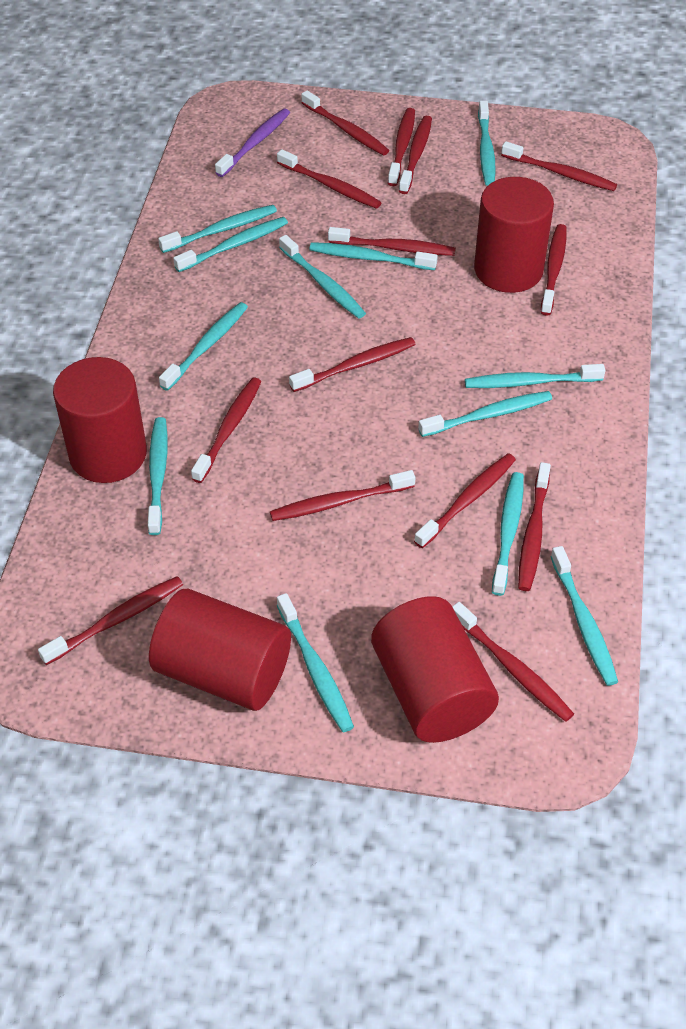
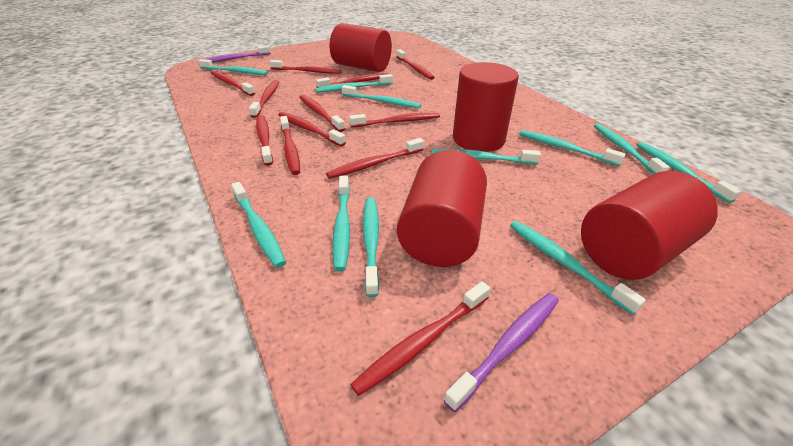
purple toothbrush: [215,109,290,177] = 1 -> [205,45,271,63] [444,293,559,412] = 2
red toothbrush: [38,576,183,665] [191,377,261,483] [270,470,415,521] [277,149,381,209] [289,337,416,392] [301,90,389,156] [328,227,456,256] [388,108,415,186] [399,116,432,194] [414,453,516,548] [452,602,574,722] [501,141,617,191] [518,462,551,591] [541,224,566,316] = 14 -> [211,71,255,96] [249,80,279,118] [256,115,273,166] [269,60,342,74] [278,112,346,147] [280,116,300,175] [299,95,345,132] [316,73,389,88] [326,138,424,179] [349,113,440,128] [350,282,490,396] [396,50,435,80] = 12
turquoise toothbrush: [148,417,168,535] [158,205,277,253] [159,302,248,391] [173,217,288,272] [277,593,354,732] [279,235,366,319] [309,242,438,270] [418,391,552,437] [465,364,605,388] [478,101,496,186] [492,472,524,596] [551,546,618,686] = 12 -> [198,59,268,75] [231,182,286,268] [315,74,393,93] [333,176,350,271] [342,85,421,108] [363,197,379,297] [432,149,541,164] [510,221,646,315] [519,130,626,166] [594,123,670,174] [636,142,741,203] = 11

